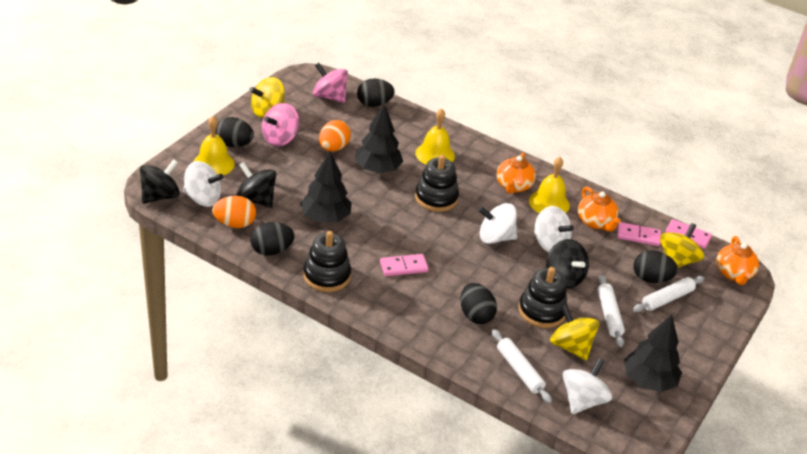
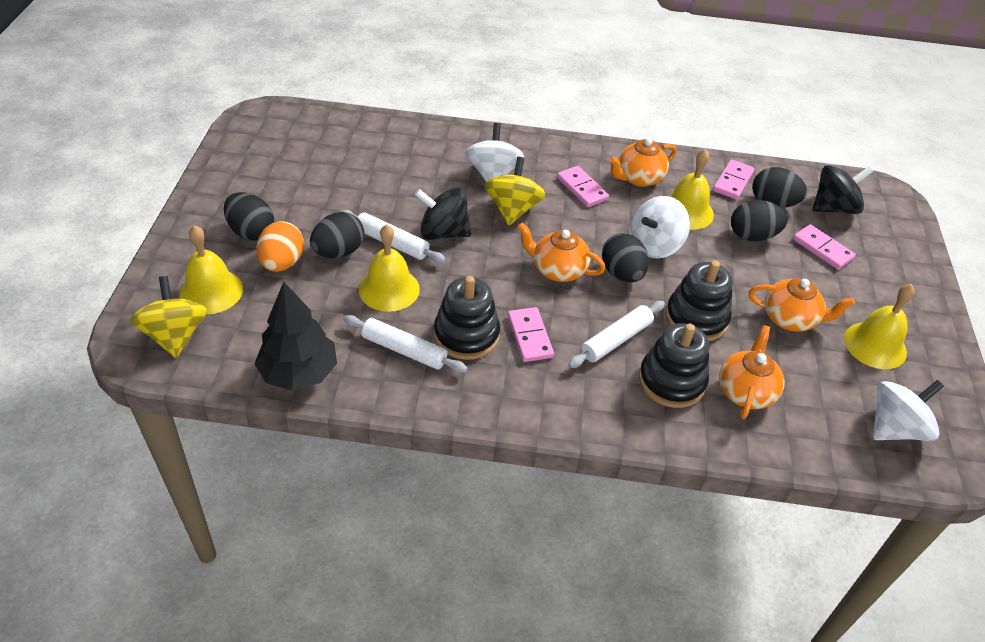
black spinning top: [140,159,180,204] [236,162,276,208] [546,239,589,289] = 3 -> [415,187,471,240] [813,165,873,214] = 2
black tree: [300,151,352,222] [354,104,403,173] [624,315,682,392] = 3 -> [254,282,337,391] = 1
orange egg: [212,196,256,228] [319,120,351,152] = 2 -> [257,221,304,272] = 1
orange teapot: [496,152,536,194] [578,187,621,232] [716,236,759,285] = 3 -> [517,222,606,282] [608,138,677,187] [719,325,784,419] [748,278,855,332] = 4
pink domino: [380,254,428,276] [617,222,661,246] [665,219,712,249] = 3 -> [508,307,554,362] [557,166,609,207] [713,159,755,200] [793,224,856,270] = 4
pink spinning top: [262,103,299,146] [313,63,348,103] = 2 -> none = 0
white spinning top: [183,161,223,207] [478,203,517,244] [534,206,574,252] [563,358,612,414] = 4 -> [465,123,524,182] [631,196,690,259] [873,380,944,441] = 3
yellow bell: [193,116,235,175] [415,108,455,165] [529,157,570,213] = 3 -> [179,225,243,314] [359,224,420,312] [669,149,714,230] [844,284,915,369] = 4
yellow spinning top: [249,77,285,118] [550,304,599,361] [660,223,704,268] = 3 -> [130,276,207,358] [485,157,545,225] = 2

